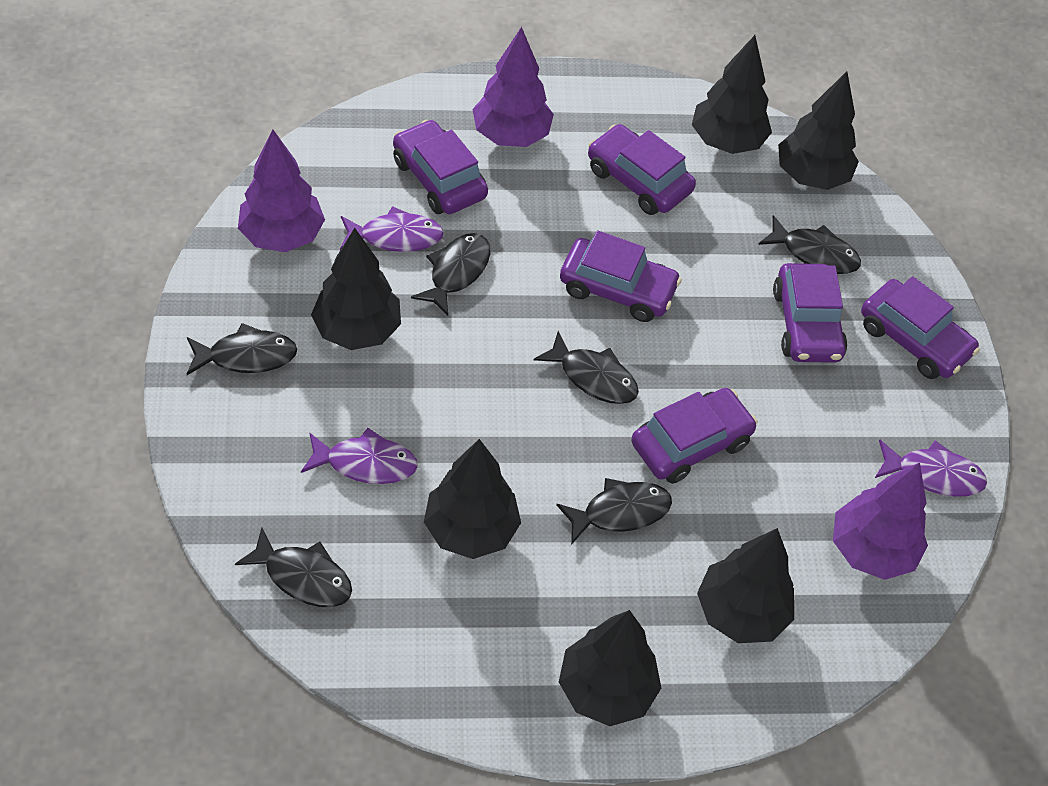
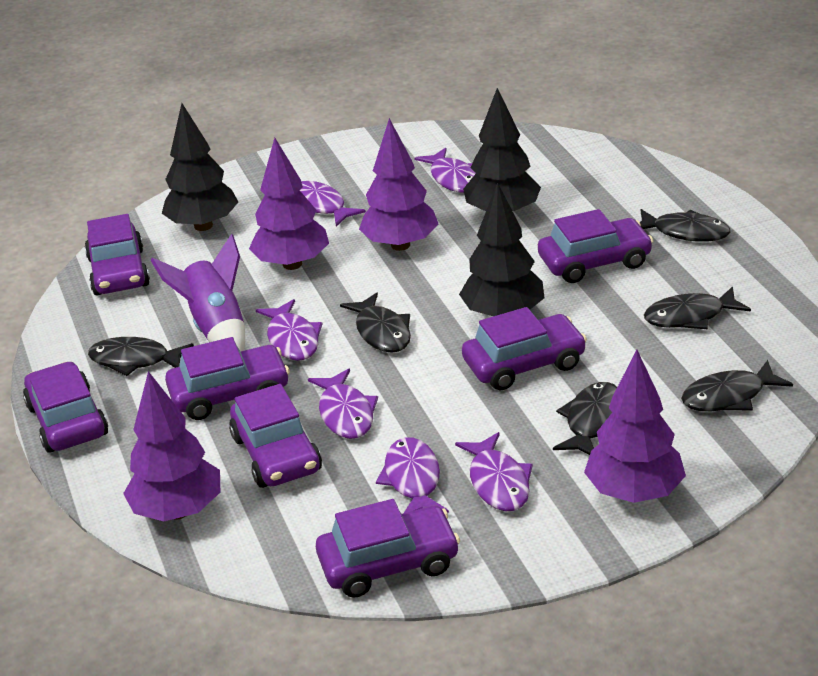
black tree: [311,228,401,350] [424,439,521,559] [559,610,661,726] [692,35,772,154] [697,528,794,643] [778,71,859,190] = 6 -> [162,103,238,231] [459,182,544,316] [463,88,541,211] = 3
purple car: [393,120,488,214] [560,231,682,322] [588,124,696,215] [631,388,757,484] [773,263,847,363] [861,276,980,379] = 6 -> [23,362,108,453] [85,214,150,295] [165,337,290,420] [229,384,322,488] [316,499,460,598] [462,307,587,390] [538,209,653,283] = 7
purple fish: [301,428,418,484] [340,206,444,252] [875,440,987,497] = 3 -> [256,299,322,361] [300,181,366,227] [308,368,378,439] [376,437,449,513] [414,148,476,193] [455,432,533,511] = 6
purple rocket: none = 0 -> [151,234,245,352] = 1
purple tree: [238,130,325,252] [473,27,554,147] [833,463,928,580] = 3 -> [123,371,220,521] [249,138,329,270] [359,118,438,251] [584,350,686,503] = 4

